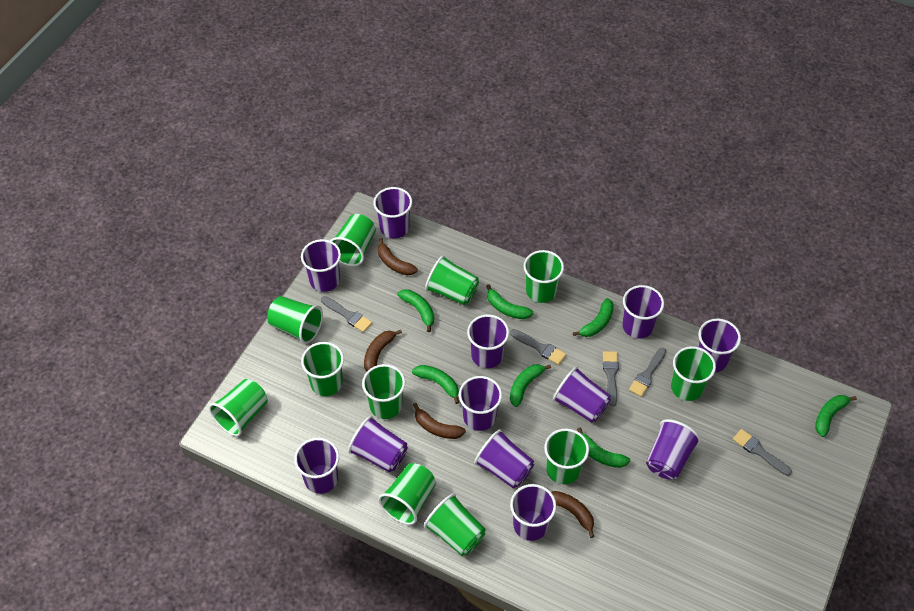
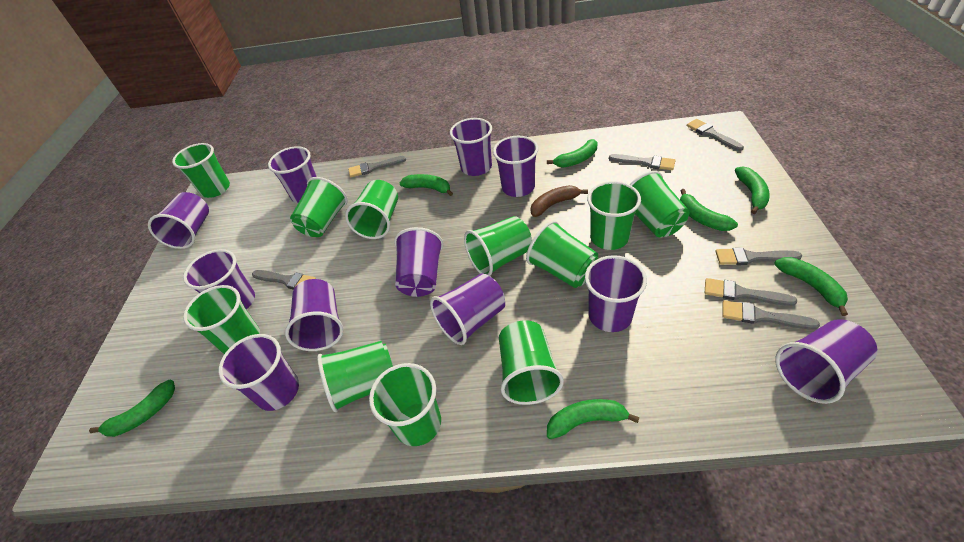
brown banana: [364,330,402,372] [378,238,418,276] [413,403,466,439] [551,491,594,538] = 4 -> [531,185,588,217] = 1
grey brush: [321,296,372,332] [510,329,566,365] [603,351,619,407] [629,348,666,397] [733,429,792,476] = 5 -> [252,270,316,290] [348,156,406,177] [609,154,676,170] [687,119,744,151] [705,278,797,306] [716,247,802,265] [723,300,820,330] = 7
purple cup: [294,438,339,494] [301,239,341,292] [348,416,408,472] [373,187,412,239] [459,376,502,431] [467,314,509,368] [474,429,534,488] [510,484,556,541] [553,366,611,423] [622,285,664,339] [646,419,701,480] [698,319,741,372] = 12 -> [148,192,209,249] [183,249,255,309] [218,334,299,411] [268,146,317,203] [285,279,344,351] [394,227,443,297] [430,273,505,345] [450,118,492,176] [493,136,538,197] [585,255,647,332] [775,319,877,404] = 11

